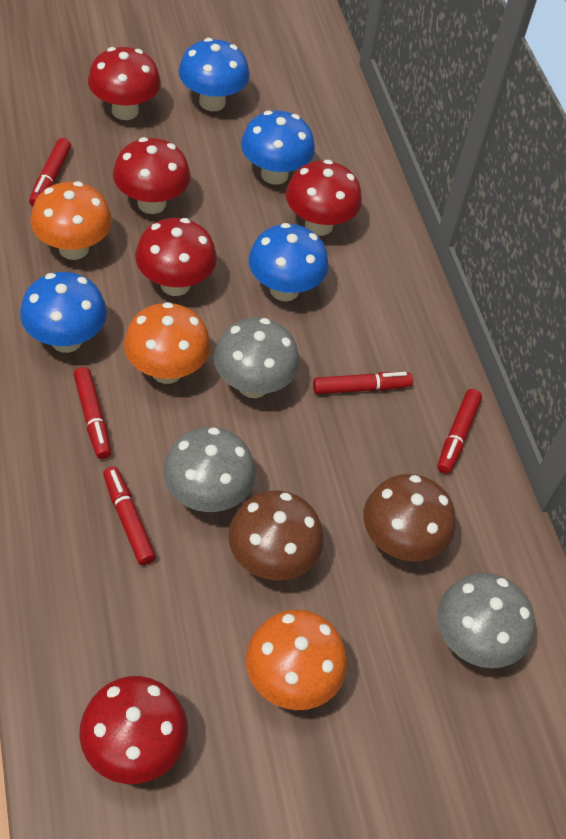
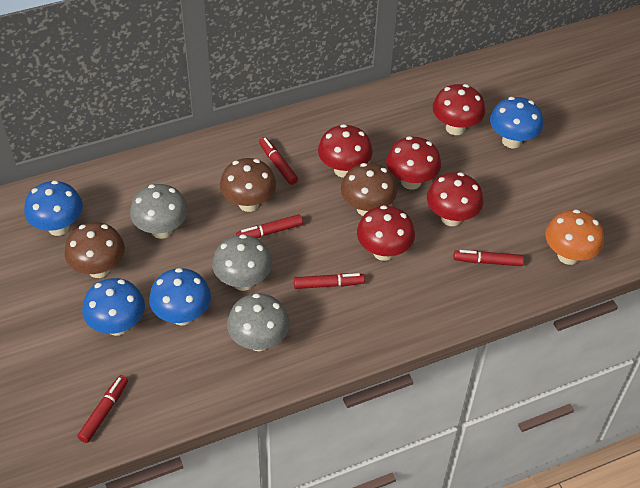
brown mushroom: [228,491,324,580] [363,474,456,561] = 2 -> [65,222,125,278] [220,158,276,212] [341,163,397,216] = 3
orange mushroom: [31,181,112,260] [124,302,211,384] [246,610,347,710] = 3 -> [545,209,604,265] = 1

